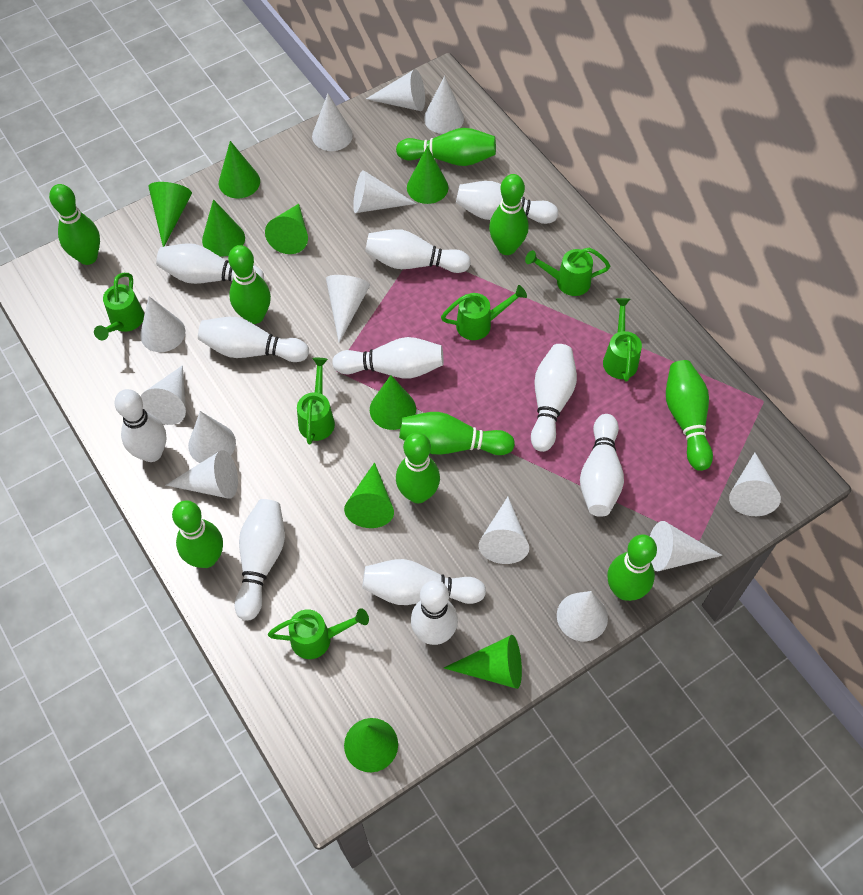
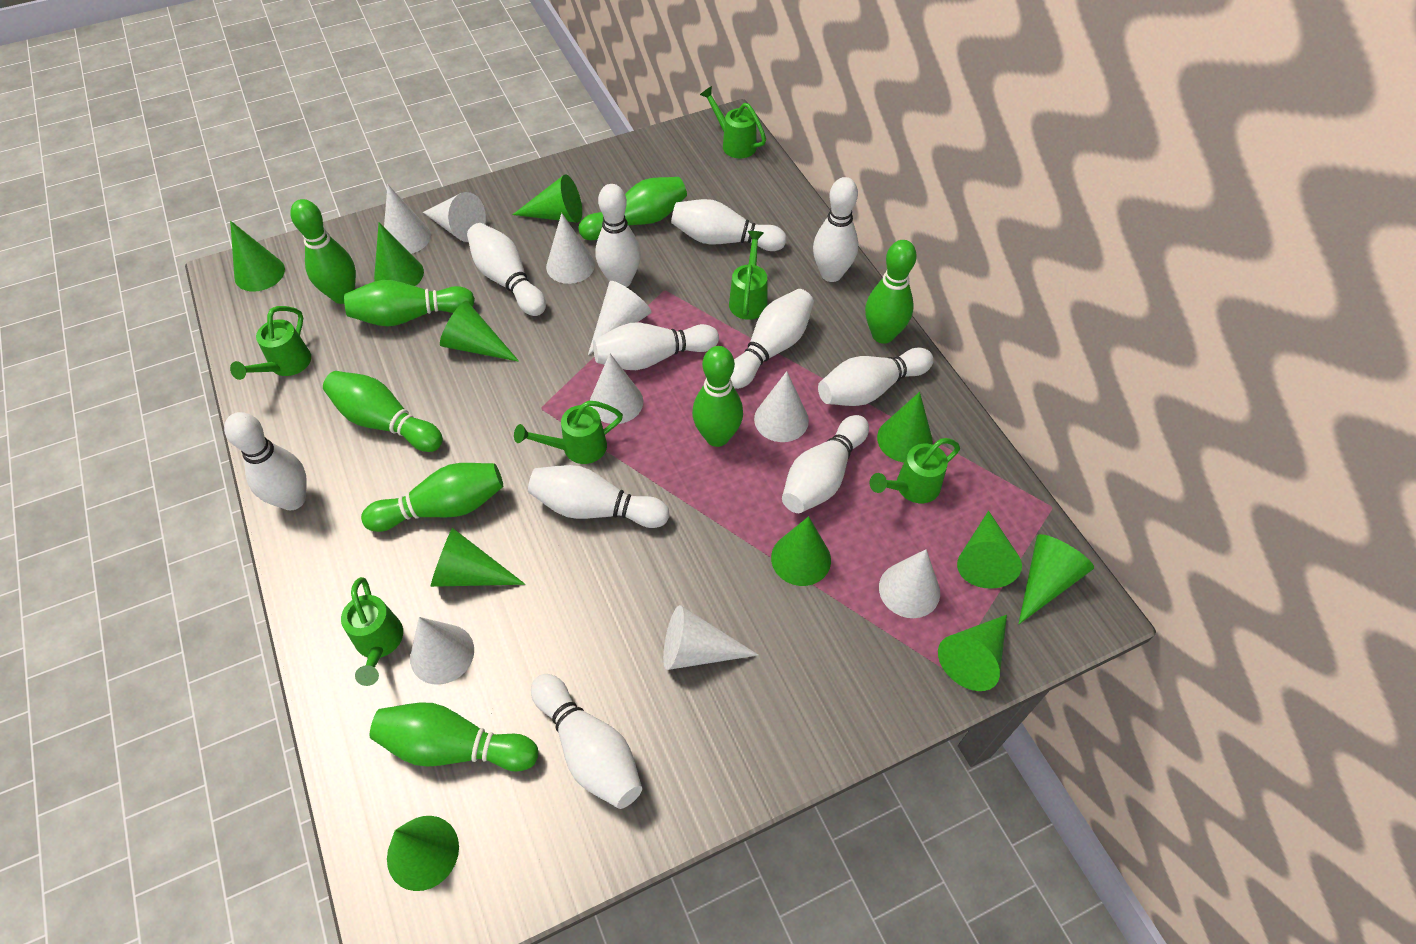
green bowling pin: [49,184,100,265] [172,500,223,568] [228,245,271,324] [396,128,496,166] [396,432,440,503] [399,412,515,455] [489,174,529,255] [607,534,657,601] [666,360,713,471] = 9 -> [290,199,356,304] [323,371,443,452] [344,280,475,327] [361,463,503,532] [370,702,538,772] [578,177,687,240] [692,346,743,447] [865,240,917,344] = 8
green cone: [148,182,192,247] [202,199,245,257] [219,141,260,198] [265,204,308,254] [344,462,394,528] [344,718,398,772] [370,375,416,430] [407,146,449,204] [444,635,522,689] = 9 -> [230,221,285,292] [374,222,424,286] [387,816,459,891] [431,528,525,587] [440,301,519,362] [512,175,582,223] [771,516,831,586] [877,392,933,463] [938,615,1007,691] [957,511,1022,589] [1019,534,1094,624] = 11
white cone: [140,296,185,352] [140,365,186,425] [166,450,238,499] [188,411,236,463] [312,94,353,151] [326,275,370,342] [353,170,416,213] [366,69,425,111] [424,76,464,134] [479,497,529,564] [557,591,608,641] [650,521,722,571] [729,453,781,516] = 13 -> [384,185,431,254] [410,617,474,685] [423,192,486,242] [546,213,595,284] [588,281,651,355] [590,353,643,424] [663,605,758,670] [754,371,809,442] [879,549,940,618] = 9

